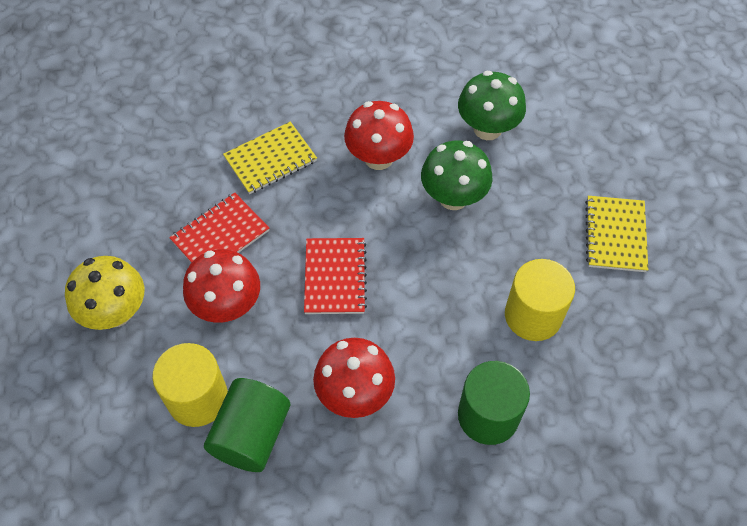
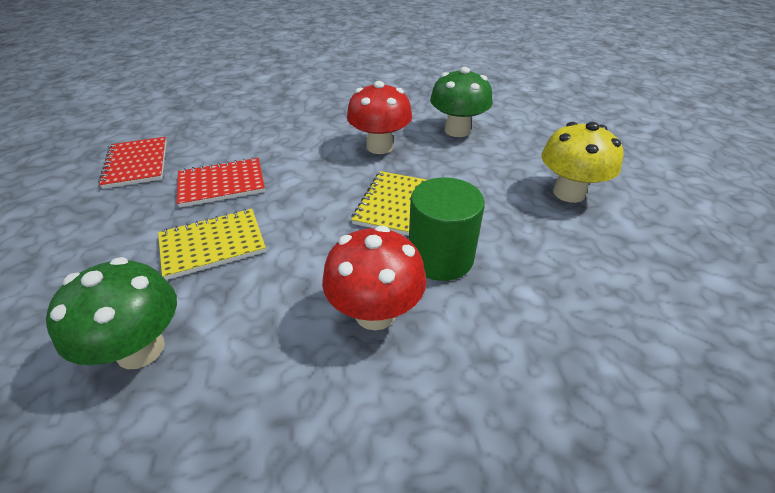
green cylinder: [204,378,290,472] [458,361,530,445] = 2 -> [409,177,485,281] = 1
red mushroom: [183,249,260,323] [313,338,395,418] [344,101,414,170] = 3 -> [322,226,427,330] [347,81,412,154] = 2
yellow cylinder: [152,343,228,427] [505,259,575,341] = 2 -> none = 0

